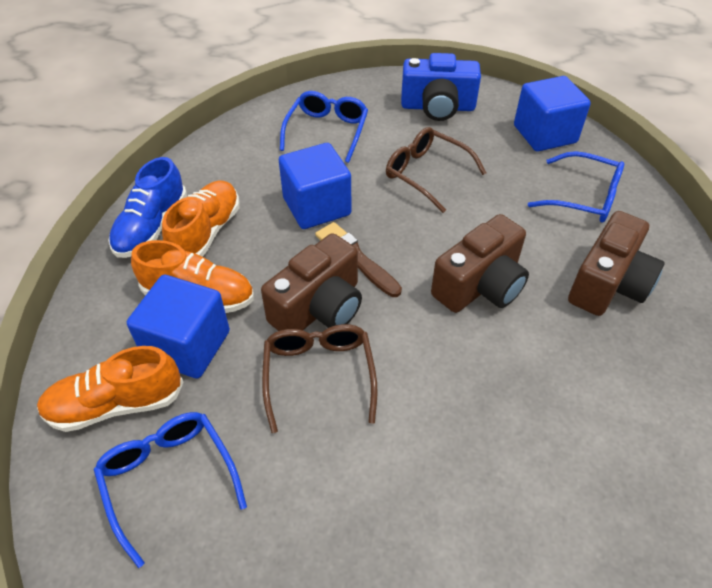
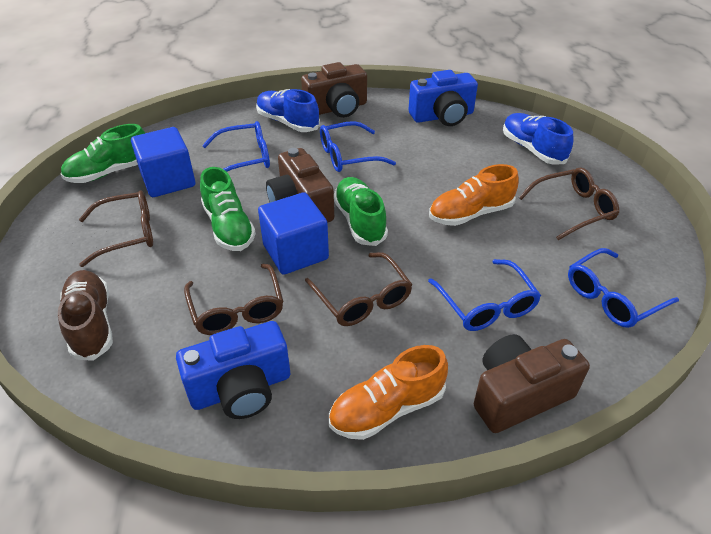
blue camera: [401,53,481,121] = 1 -> [176,321,290,419] [408,70,478,126] = 2
blue cube: [127,275,230,379] [279,143,351,229] [514,76,591,151] = 3 -> [131,127,195,197] [258,192,329,275] = 2
blue glasses: [94,412,247,568] [280,91,368,163] [528,151,625,223] = 3 -> [202,121,270,172] [320,121,396,172] [428,259,541,331] [568,248,679,328] = 4
blue shoe: [109,157,187,258] = 1 -> [256,89,320,132] [503,113,573,165] = 2
brown brush: [315,222,402,297] = 1 -> none = 0
brown glasses: [262,324,378,433] [386,127,486,213] = 2 -> [79,190,153,267] [184,264,283,335] [305,252,413,326] [519,168,619,240] = 4
brown shoe: none = 0 -> [58,270,113,361] = 1
green shoe: none = 0 -> [61,124,145,183] [200,167,256,251] [334,177,388,246] = 3
orange shoe: [37,346,184,432] [131,240,254,313] [162,180,239,257] = 3 -> [329,345,448,440] [429,164,519,226] = 2

